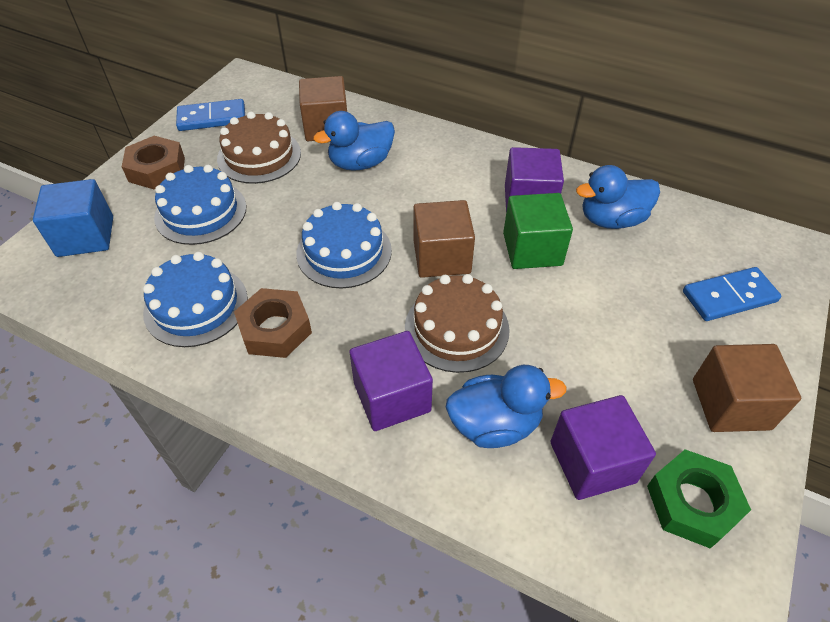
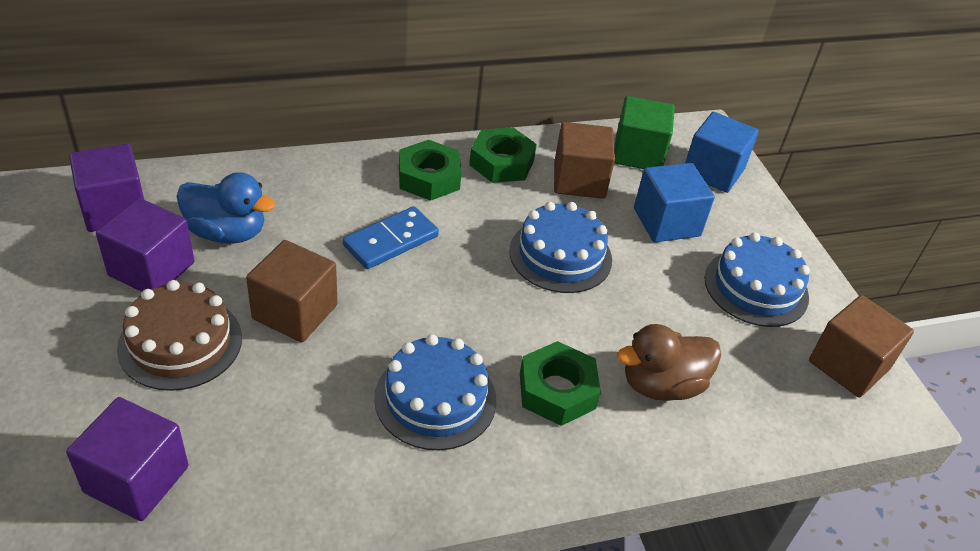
blue cube: [33,179,113,257] = 1 -> [634,163,715,242] [685,112,759,193] = 2
blue domino: [176,99,245,131] [683,267,781,321] = 2 -> [343,206,439,269] = 1
blue duck: [313,111,395,171] [446,365,567,448] [576,165,660,229] = 3 -> [177,172,275,244] = 1
brown cake: [217,112,301,184] [405,274,510,373] = 2 -> [117,280,242,391] = 1
brown duck: none = 0 -> [617,324,721,401] = 1
brown nut: [122,136,185,189] [234,288,312,358] = 2 -> none = 0
green nut: [647,449,751,549] = 1 -> [399,140,462,201] [469,128,537,183] [520,341,601,426] = 3

